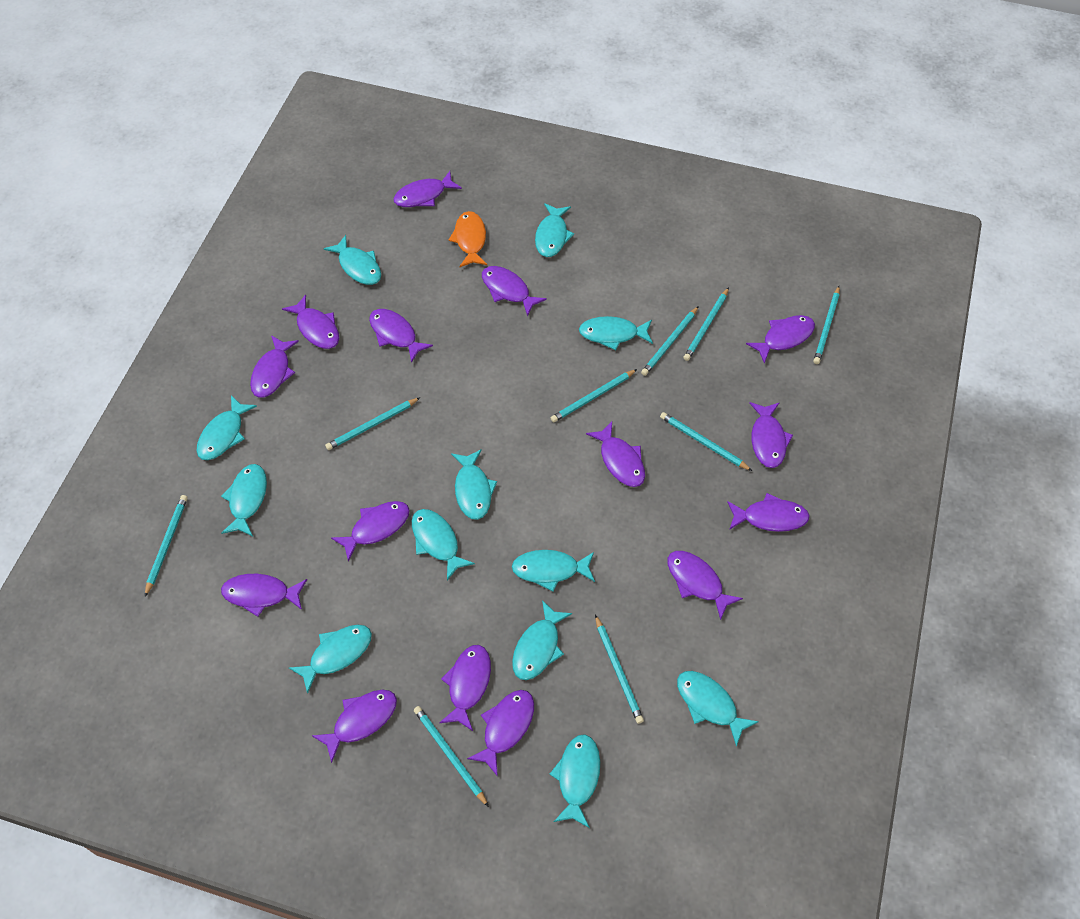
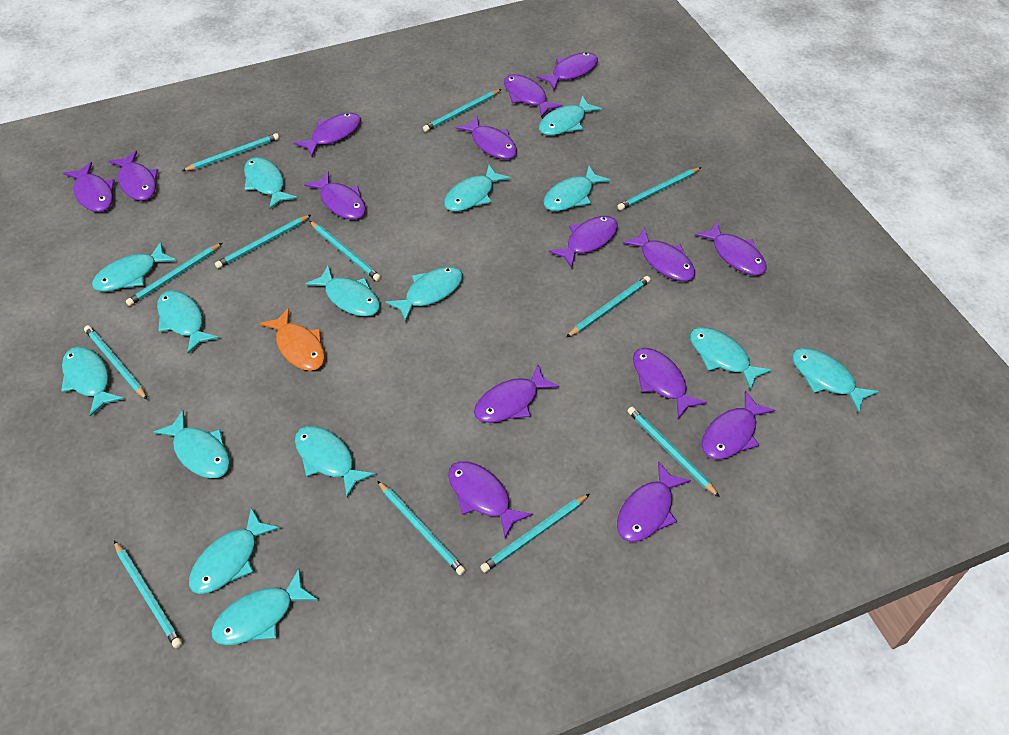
turquoise fish: [197,395,257,460] [221,464,267,536] [289,625,372,694] [324,235,381,285] [412,509,475,580] [451,449,497,520] [512,550,595,592] [512,600,572,680] [535,203,574,257] [549,734,600,828] [579,316,653,350] [677,671,759,747] = 12 -> [61,347,124,416] [92,242,176,292] [153,411,230,478] [157,290,219,354] [189,508,280,594] [211,569,318,645] [244,157,297,210] [295,426,375,497] [305,266,380,317] [385,266,463,322] [444,165,510,211] [539,96,602,136] [543,166,610,211] [690,327,772,390] [792,348,879,413] = 15
turquoise pencil: [145,495,188,597] [325,398,420,450] [414,706,489,807] [551,369,637,422] [595,615,644,724] [641,306,699,376] [660,412,752,471] [683,287,729,361] [814,286,840,364] = 9 -> [84,325,148,400] [114,541,182,648] [126,243,222,306] [182,133,279,171] [215,215,311,268] [310,221,381,281] [377,480,466,575] [423,89,502,132] [480,494,590,573] [566,276,651,337] [617,167,701,210] [628,407,720,497] = 12

